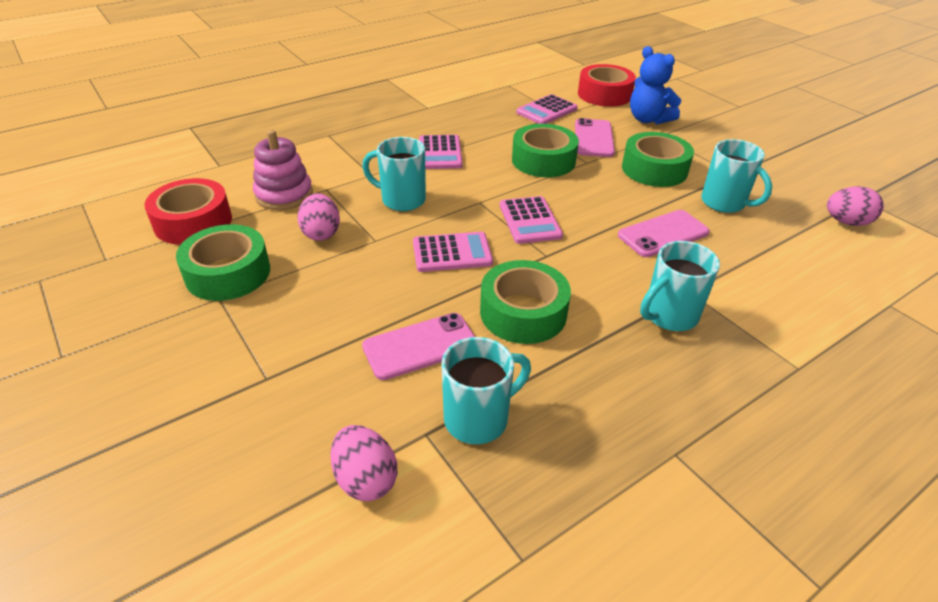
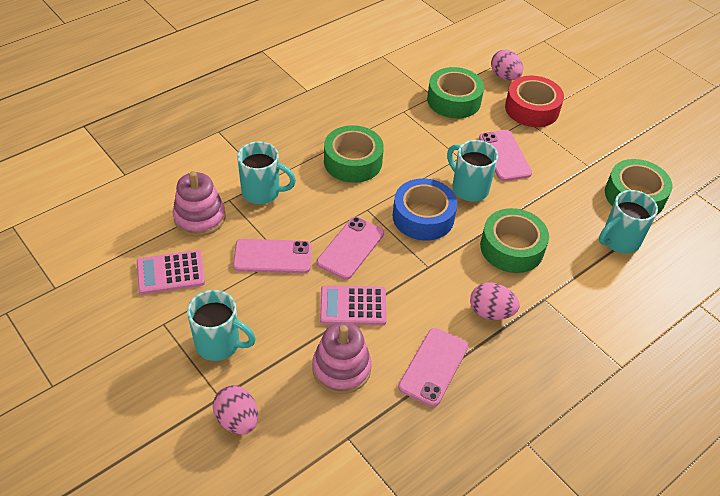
blue tape: none = 0 -> [393,178,457,241] = 1
blue teddy bear: [630,46,681,124] = 1 -> none = 0
pink calculator: [413,232,493,272] [419,135,463,169] [500,196,563,244] [516,94,578,124] = 4 -> [137,250,205,295] [320,285,387,325] = 2
pink phone: [362,313,475,380] [575,118,615,157] [618,210,710,257] = 3 -> [233,239,312,273] [317,217,384,280] [398,328,468,407] [479,130,532,181] = 4
pink stacking toy: [253,130,313,210] = 1 -> [173,171,225,236] [312,322,372,394] = 2
red tape: [144,178,232,245] [578,64,636,107] = 2 -> [505,76,564,127] = 1

